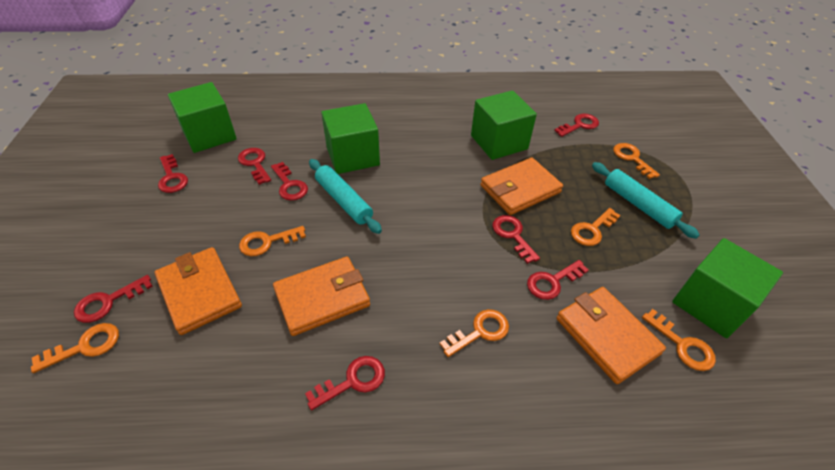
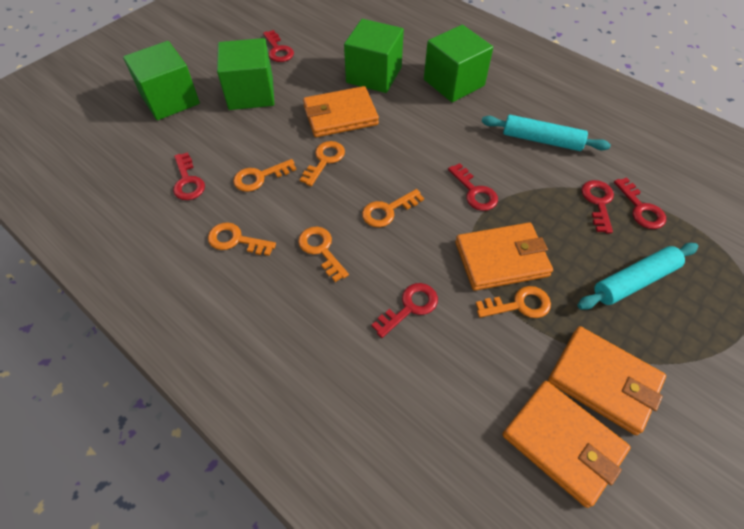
red key: [74,275,153,323] [158,154,188,193] [238,148,271,185] [271,162,308,201] [305,356,385,411] [492,215,540,264] [527,260,589,300] [554,114,599,137] = 8 -> [173,152,205,200] [263,30,294,62] [372,283,438,338] [448,163,498,211] [581,180,614,233] [614,177,666,229] = 6

